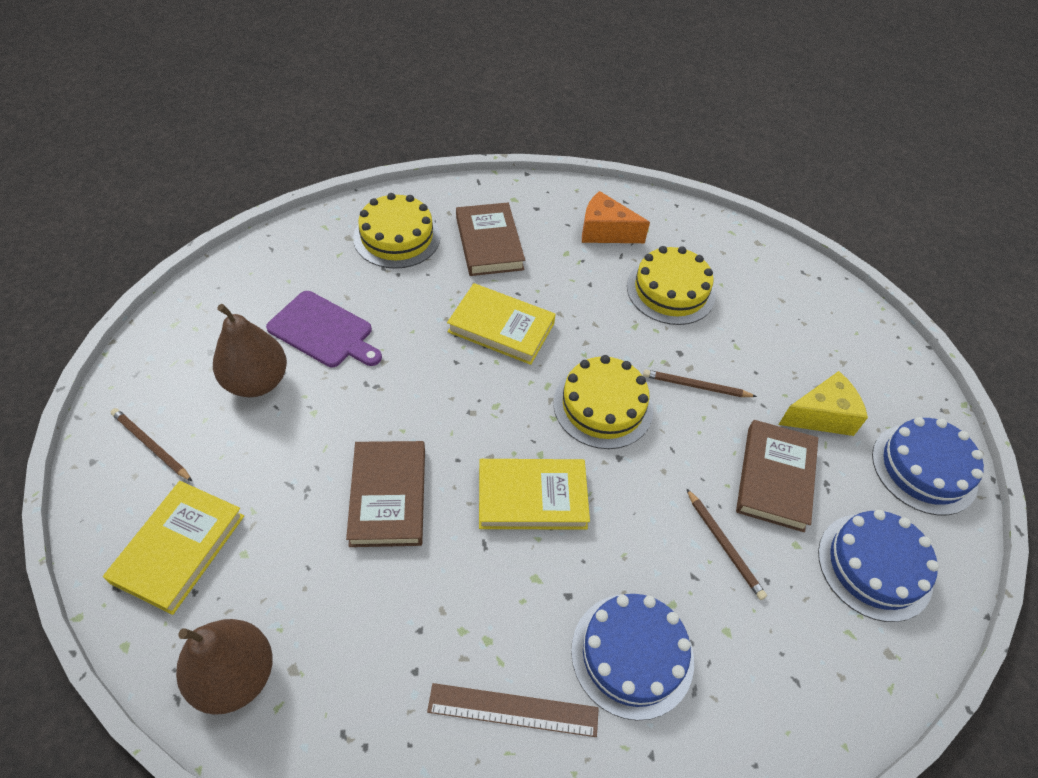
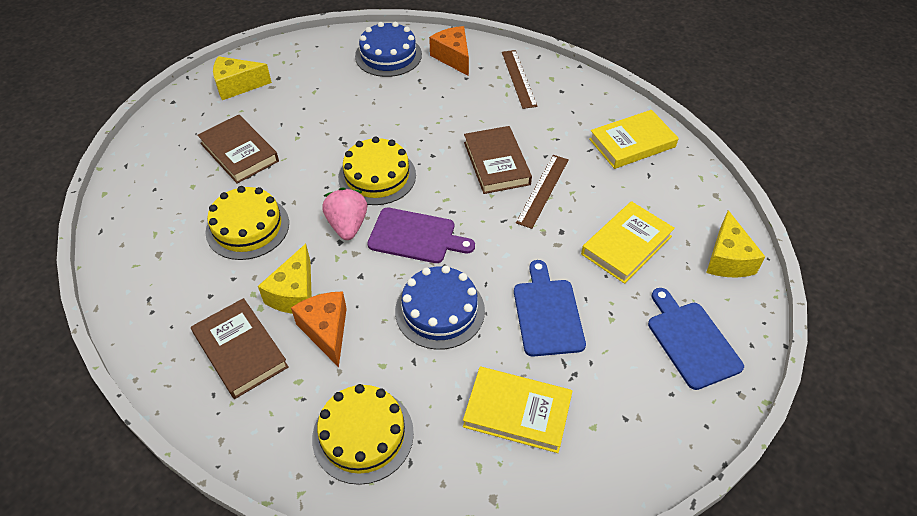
blue cake: [571,594,694,721] [818,510,939,622] [872,417,984,515] = 3 -> [355,22,422,77] [395,265,485,350] = 2
blue cutting board: none = 0 -> [514,260,586,357] [648,288,744,390] = 2
brown pear: [176,619,273,715] [213,304,287,397] = 2 -> none = 0
brown pencil: [111,408,192,481] [643,370,757,397] [686,488,767,600] = 3 -> none = 0
brown ruler: [427,683,599,737] = 1 -> [502,50,538,109] [516,155,569,229] = 2
orange cheese: [582,191,650,243] = 1 -> [291,291,347,367] [429,26,469,76] = 2
pink strawberry: none = 0 -> [322,188,367,240] = 1
yellow cheese: [778,371,868,436] = 1 -> [213,56,272,100] [258,244,312,314] [706,210,765,277] = 3

